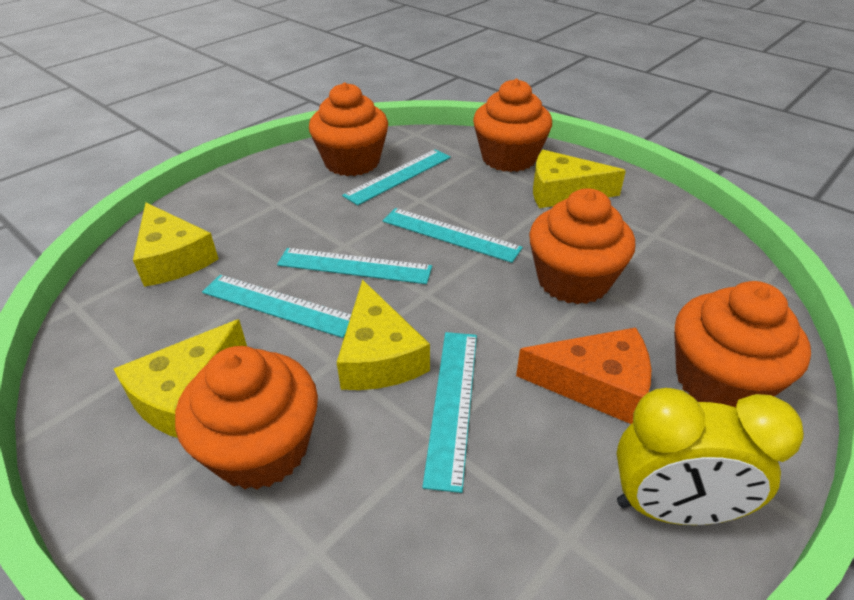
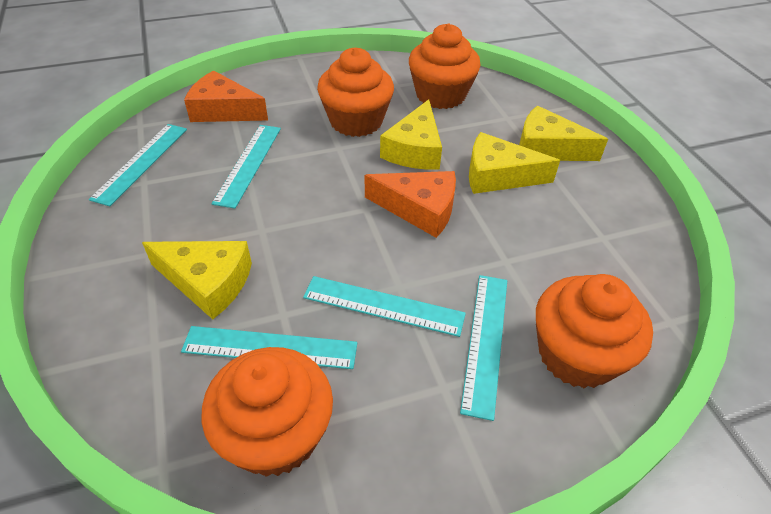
orange cheese: [516,327,651,424] = 1 -> [184,70,268,122] [365,171,456,238] = 2
orange cupcake: [175,346,318,490] [309,82,388,176] [473,79,552,172] [529,188,635,304] [674,281,811,408] = 5 -> [202,347,333,477] [317,48,394,137] [409,24,481,109] [536,274,653,388] = 4
yellow clock: [616,388,804,525] = 1 -> none = 0

